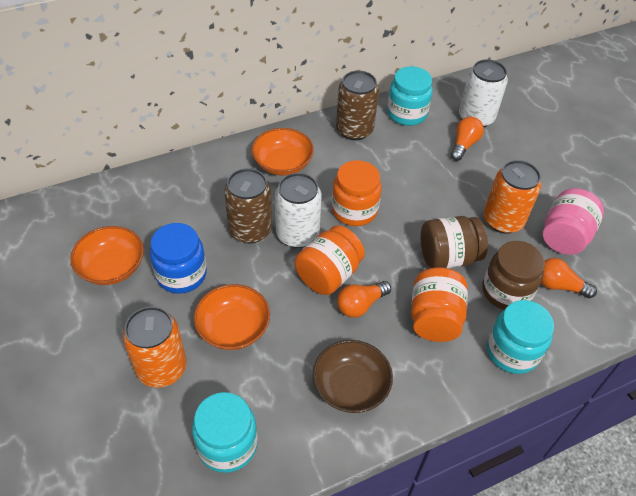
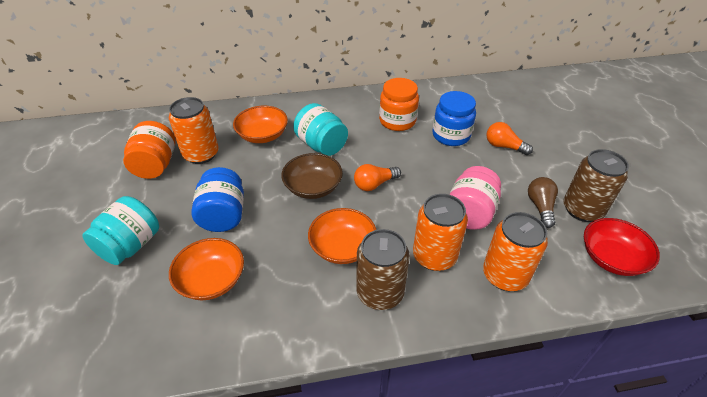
blue jar: [150,223,207,294] = 1 -> [191,167,244,232] [432,91,476,146] = 2
brown jar: [421,216,488,269] [482,241,545,310] = 2 -> none = 0
brown light bulb: none = 0 -> [528,177,558,228] = 1
orange can: [123,306,187,388] [484,160,541,234] = 2 -> [169,97,219,164] [413,194,468,271] [483,212,548,291] = 3
orange jar: [295,225,365,295] [332,160,382,226] [411,267,468,342] = 3 -> [123,121,176,179] [379,78,419,131] = 2
orange light bulb: [337,281,391,318] [451,117,484,161] [541,258,597,298] = 3 -> [354,164,401,191] [486,122,533,155] = 2
red bowl: none = 0 -> [584,218,660,276] = 1
turquoise jar: [192,392,258,473] [387,66,433,126] [487,300,554,374] = 3 -> [82,196,159,265] [293,103,348,156] = 2
white can: [275,173,322,248] [459,59,508,127] = 2 -> none = 0

